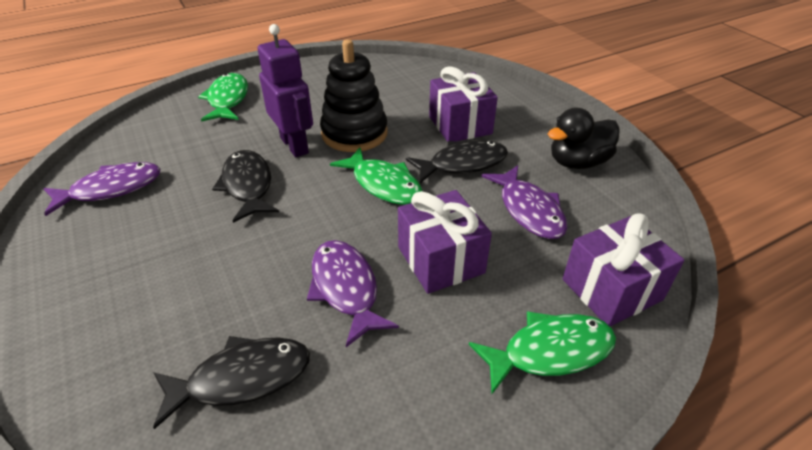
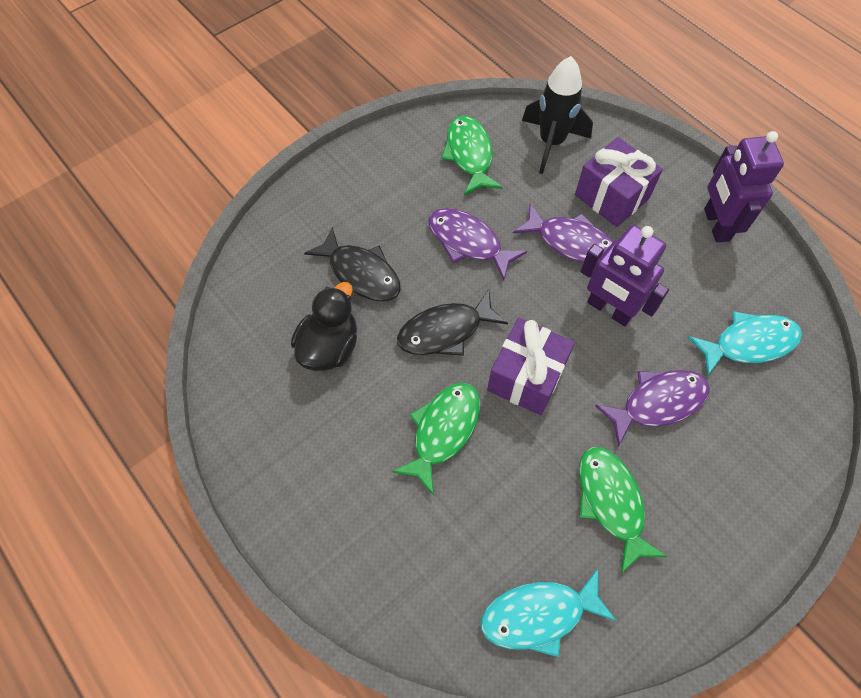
black fish: [153,336,310,429] [212,150,279,223] [406,140,508,183] = 3 -> [304,227,401,301] [397,289,508,356] = 2
black rocket: none = 0 -> [522,56,593,174] = 1
black stacking toy: [320,39,388,152] = 1 -> none = 0
purple gift: [398,190,492,294] [429,66,498,142] [562,213,684,326] = 3 -> [487,318,575,415] [575,137,663,227] = 2
purple robot: [258,24,313,157] = 1 -> [581,225,669,326] [704,131,784,243] = 2
turquoise fish: none = 0 -> [481,568,616,657] [688,311,802,376] = 2

